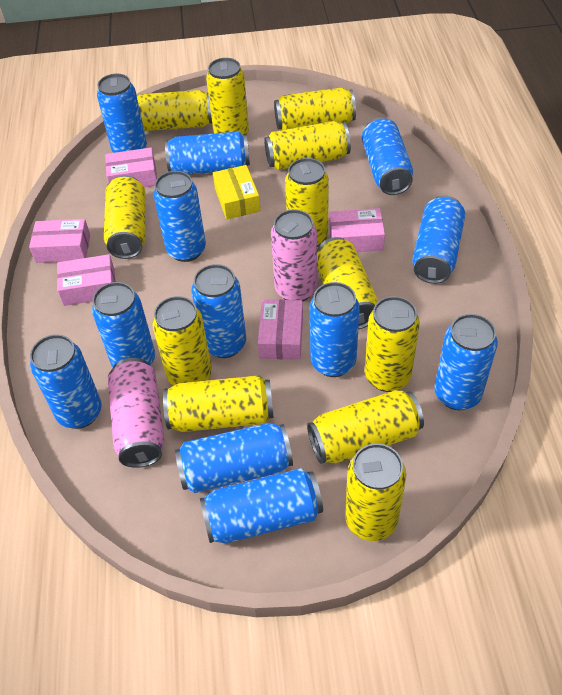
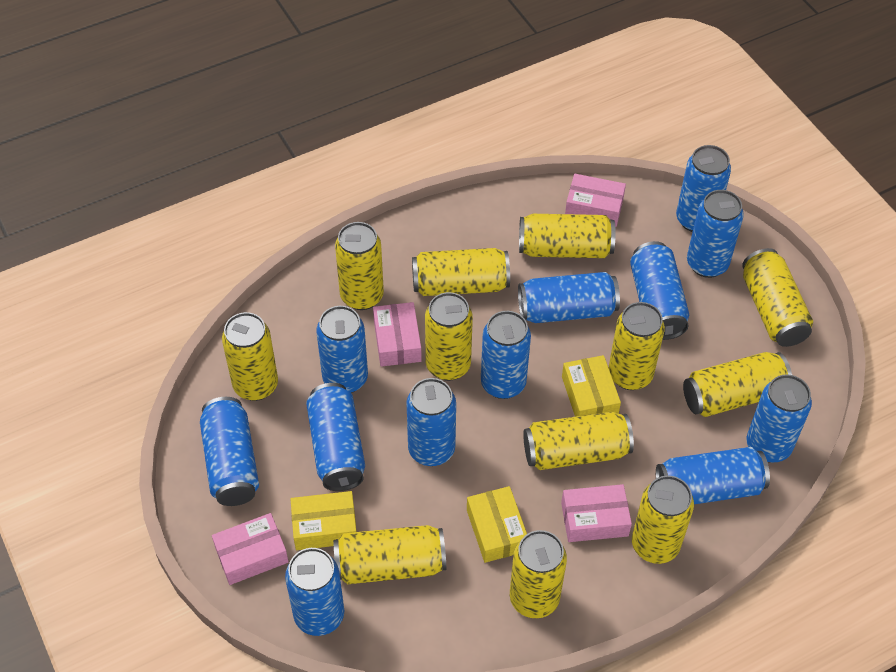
pink box: [29,219,90,263] [57,254,116,306] [105,148,157,187] [258,300,303,360] [329,208,385,252] = 5 -> [212,513,289,585] [373,302,422,367] [561,484,632,542] [565,174,626,227] = 4
pink can: [108,358,164,468] [271,209,317,301] = 2 -> none = 0
yellow box: [213,165,260,219] = 1 -> [291,491,356,550] [467,486,527,563] [562,355,621,417] = 3

